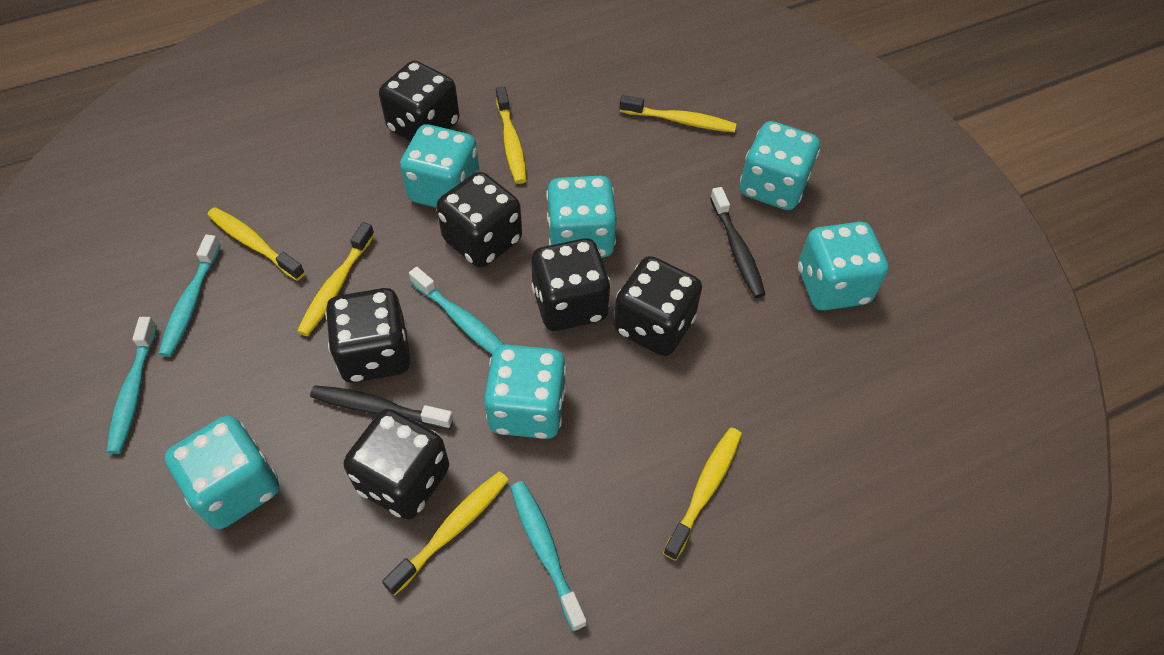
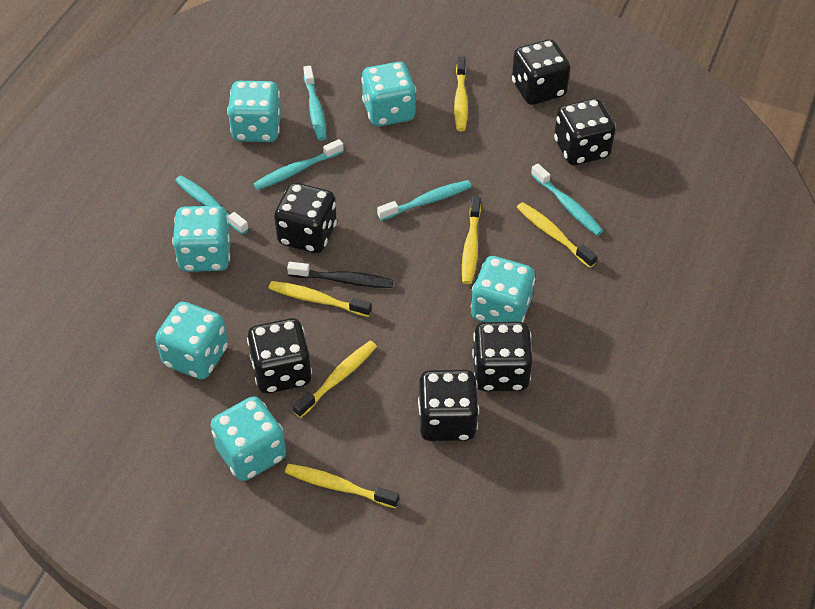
black toothbrush: [310,385,453,430] [710,187,766,298] = 2 -> [287,262,394,288] = 1
turquoise toothbrush: [107,317,157,454] [159,235,221,357] [409,267,504,355] [511,481,587,631] = 4 -> [175,175,249,234] [253,139,344,190] [303,66,326,141] [377,180,472,221] [531,164,603,236] = 5

